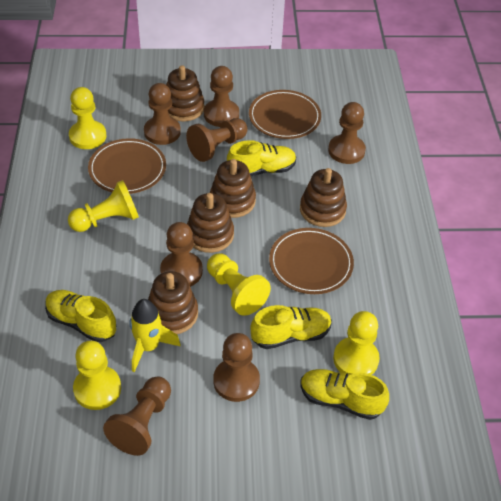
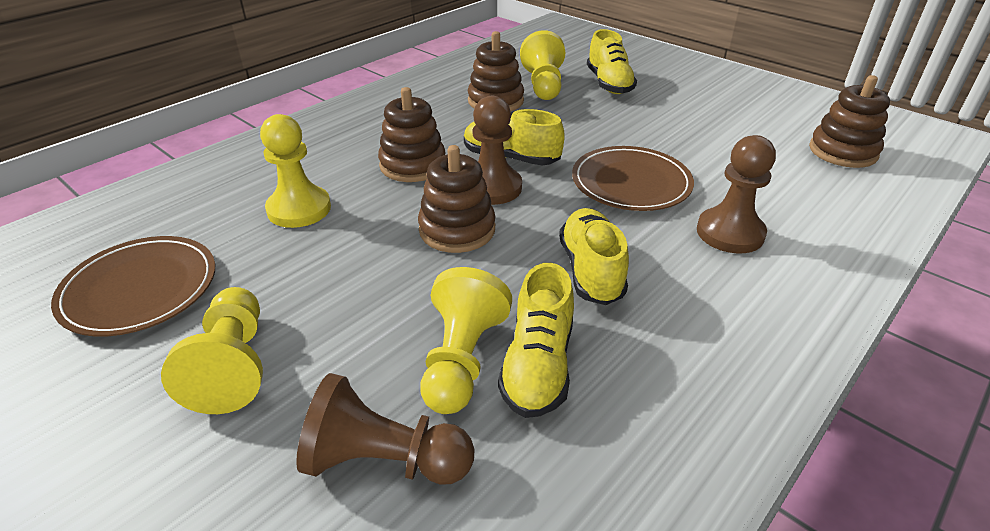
brown pawn: [103,376,171,456] [144,83,181,145] [160,222,203,287] [186,118,248,162] [204,66,239,127] [213,333,260,402] [328,102,366,164] = 7 -> [296,373,475,485] [472,96,522,205] [697,135,776,253] = 3
brown plate: [88,138,166,194] [249,90,321,139] [269,228,354,294] = 3 -> [51,236,215,336] [572,146,694,211] = 2
brown stacking toy: [148,271,198,334] [166,65,204,121] [187,193,234,253] [210,159,256,218] [300,168,347,227] = 5 -> [378,87,445,182] [418,145,496,253] [468,31,524,111] [809,75,890,168] = 4
yellow pawn: [68,180,139,232] [69,87,107,149] [73,341,121,410] [207,253,271,316] [333,311,380,375] = 5 -> [161,287,263,414] [260,114,331,228] [420,267,512,414] [520,30,565,100] = 4
yellow rocket: [129,299,181,372] = 1 -> none = 0

